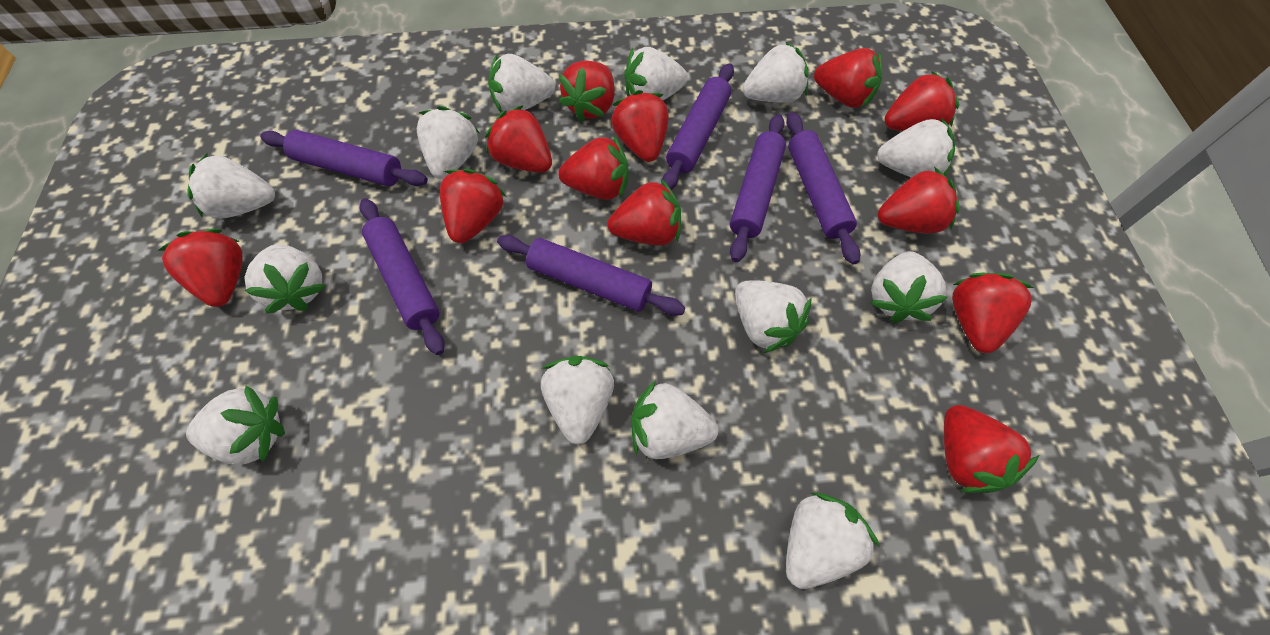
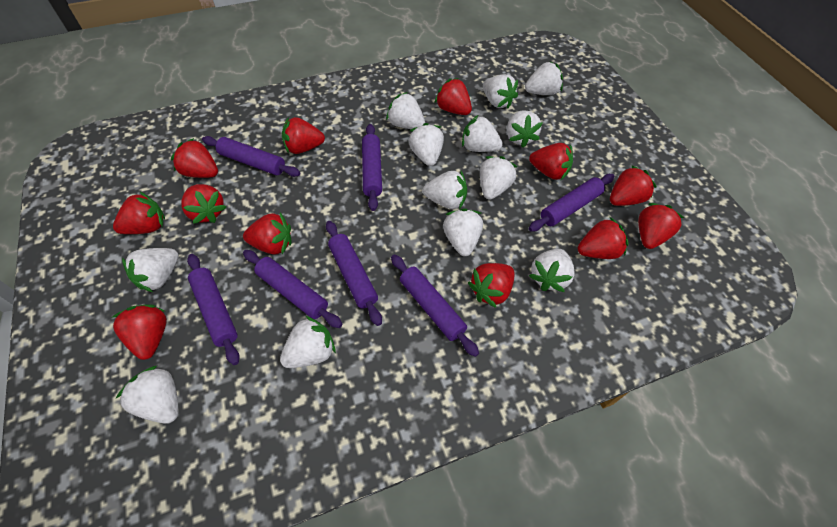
purple rolling pin: [260,130,428,186] [360,198,445,355] [497,235,685,316] [662,63,734,190] [730,114,786,262] [786,112,860,265] = 6 -> [187,254,240,365] [202,136,300,177] [243,250,342,328] [326,221,382,326] [362,124,382,211] [391,254,479,357] [529,174,615,232] = 7

